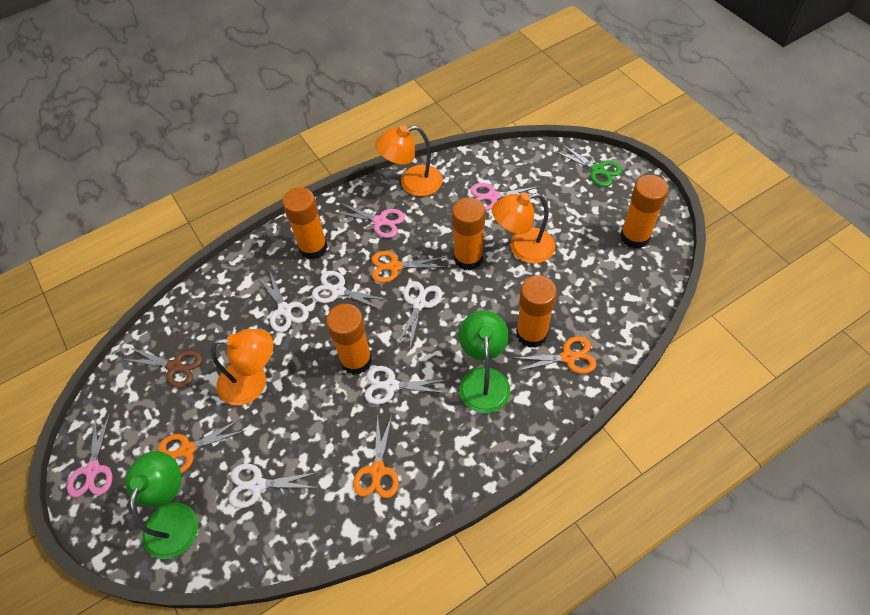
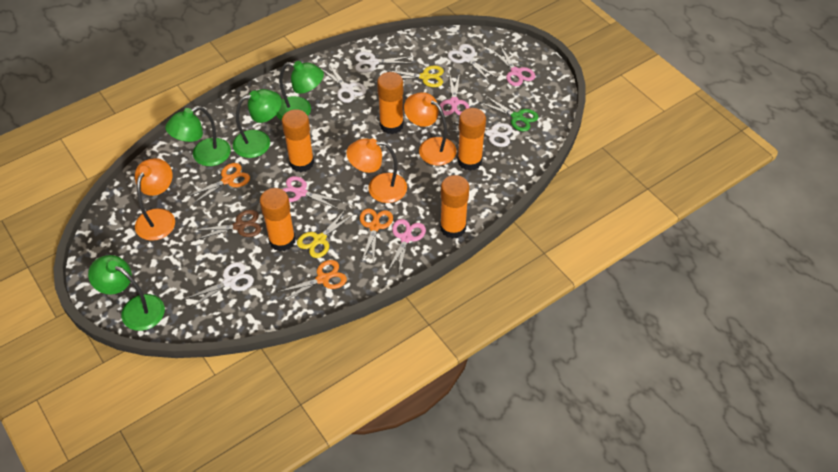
green lamp: [125,451,198,559] [459,310,510,413] = 2 -> [88,255,165,331] [165,106,231,166] [233,89,282,158] [276,61,324,120] = 4
orange scissors: [158,418,246,474] [353,414,399,498] [372,251,447,283] [515,336,597,374] = 4 -> [186,163,250,204] [278,260,347,302] [360,208,393,263] = 3
pink scissors: [67,413,113,497] [334,203,405,238] [470,183,540,211] = 3 -> [282,176,342,209] [387,219,426,274] [440,73,469,115] [491,46,535,86] = 4
yellow scissors: none = 0 -> [297,209,354,258] [388,66,444,87] = 2

